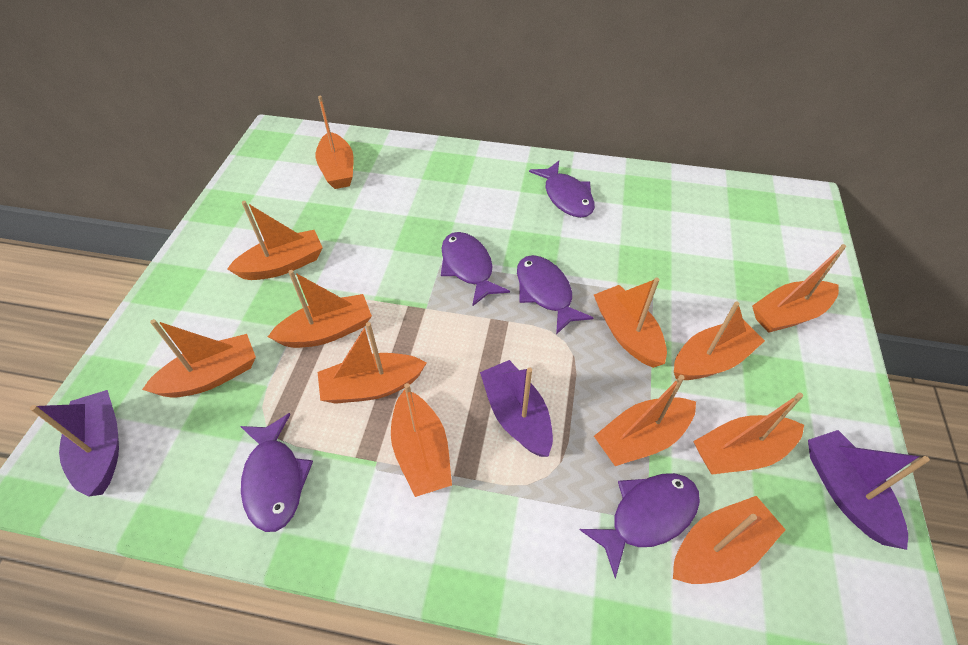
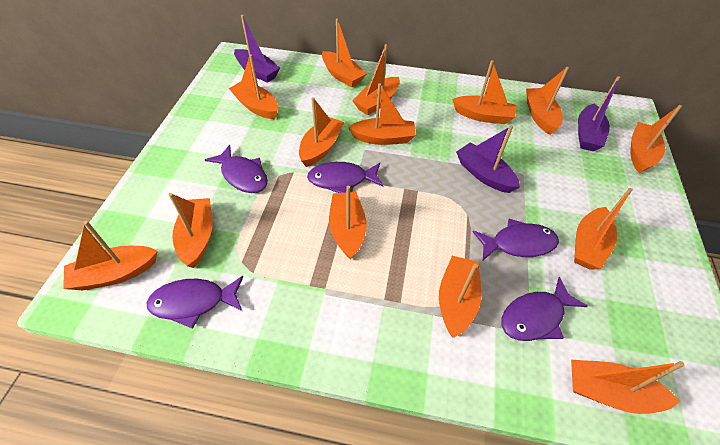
orange boat: [142,319,256,398] [227,201,323,280] [268,270,372,348] [316,96,354,189] [318,322,427,404] [391,383,452,497] [594,278,667,368] [594,375,696,466] [673,496,786,584] [674,301,765,380] [693,392,804,474] [752,244,846,333] = 12 -> [63,221,158,290] [169,193,213,268] [229,54,278,119] [299,97,344,167] [322,18,366,88] [329,186,367,260] [348,83,416,145] [353,44,400,115] [439,256,482,338] [452,60,517,124] [526,67,569,135] [571,360,684,414] [574,188,633,270] [630,105,682,173] = 14

